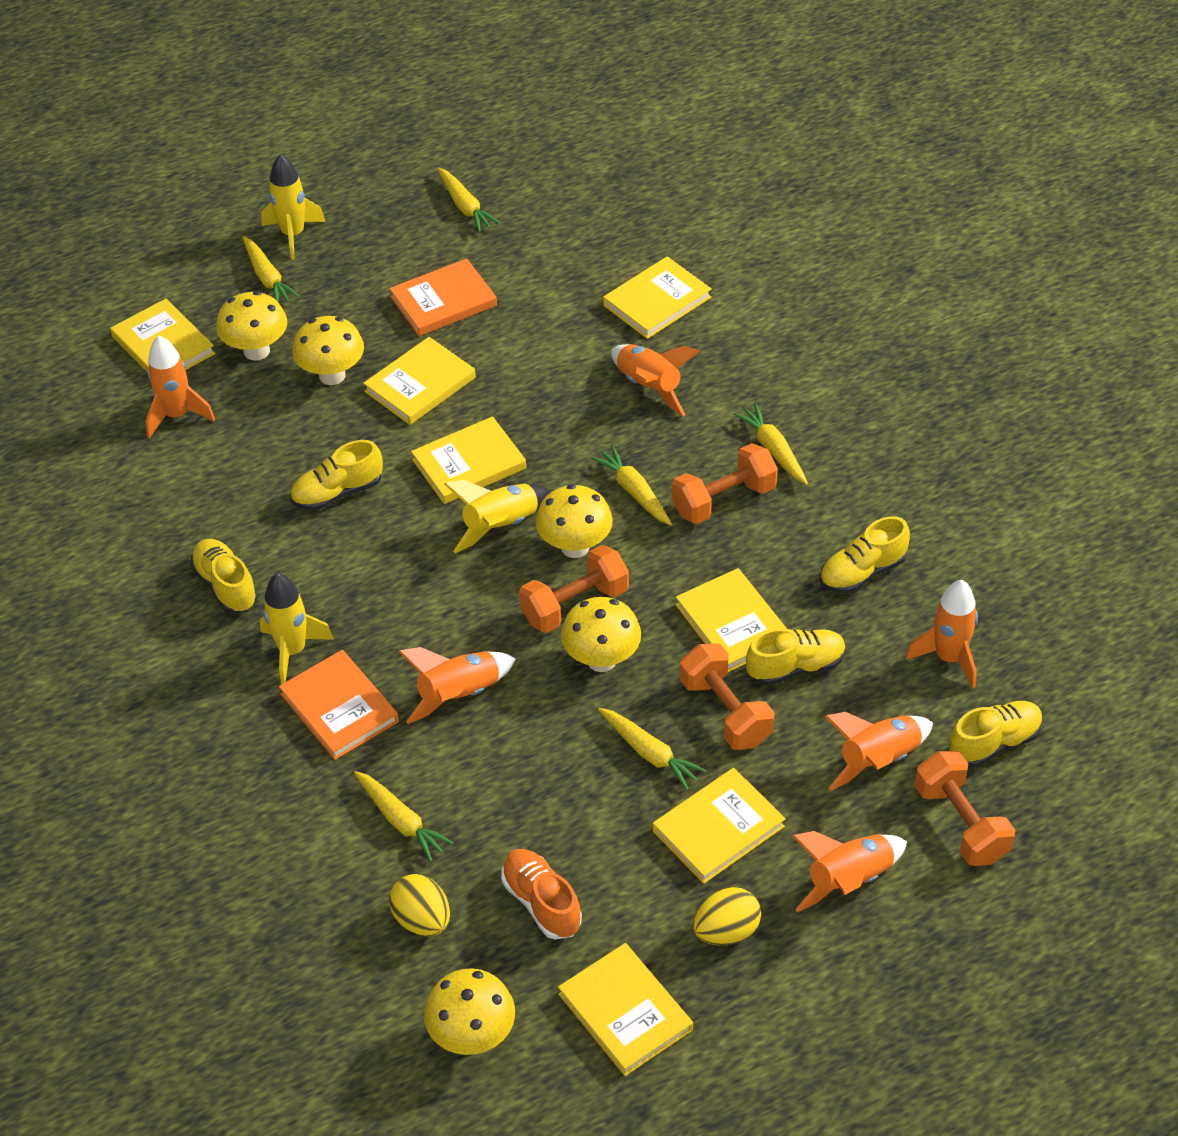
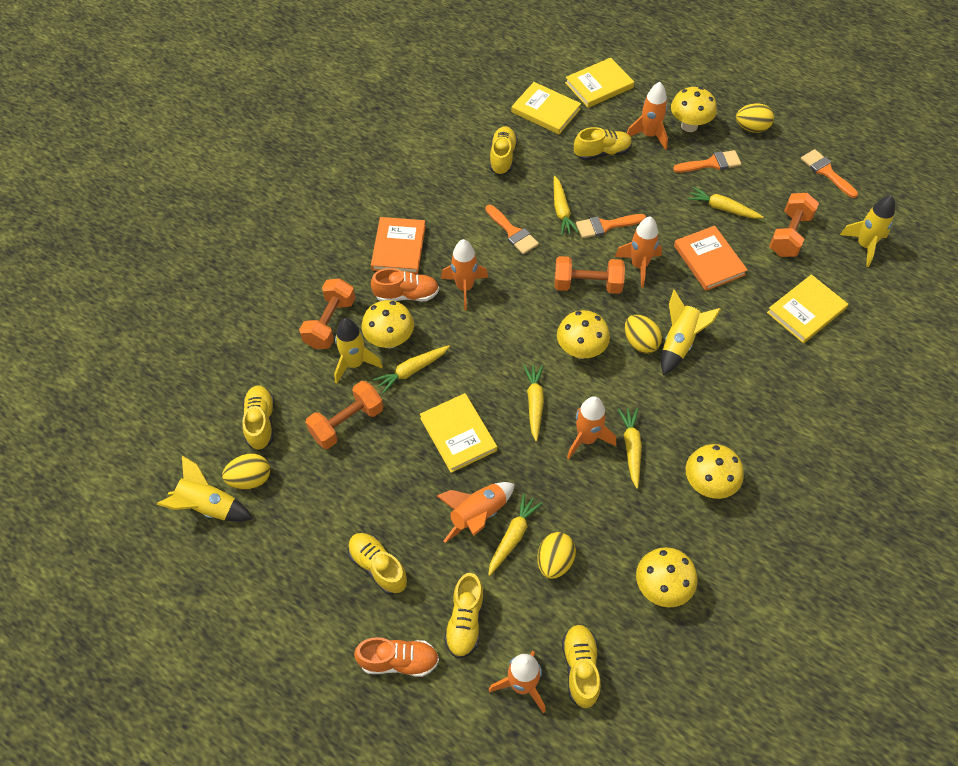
orange brush: none = 0 -> [485,205,539,254] [576,214,646,238] [673,150,741,173] [801,149,858,198] = 4
orange shoe: [501,849,582,940] = 1 -> [354,637,439,677] [371,268,439,301] = 2
yellow book: [110,299,215,373] [363,337,476,425] [411,416,526,504] [558,943,693,1076] [603,256,712,339] [653,768,786,884] [676,568,787,672] = 7 -> [420,393,497,473] [511,82,581,134] [565,58,634,108] [767,274,848,343] = 4
yellow egg: [389,874,450,936] [693,887,761,945] = 2 -> [222,454,270,490] [537,532,576,579] [625,315,662,354] [736,103,774,133] = 4
yellow rocket: [260,573,334,684] [261,154,326,260] [444,480,551,553] = 3 -> [157,455,253,522] [334,318,383,384] [661,290,721,375] [840,195,895,267] = 4
yellow shoe: [190,539,258,614] [290,440,383,511] [746,628,846,686] [820,516,910,594] [949,701,1043,767] = 5 -> [242,385,274,450] [348,533,408,595] [444,573,484,658] [490,126,518,175] [562,624,601,708] [574,127,632,161] = 6

